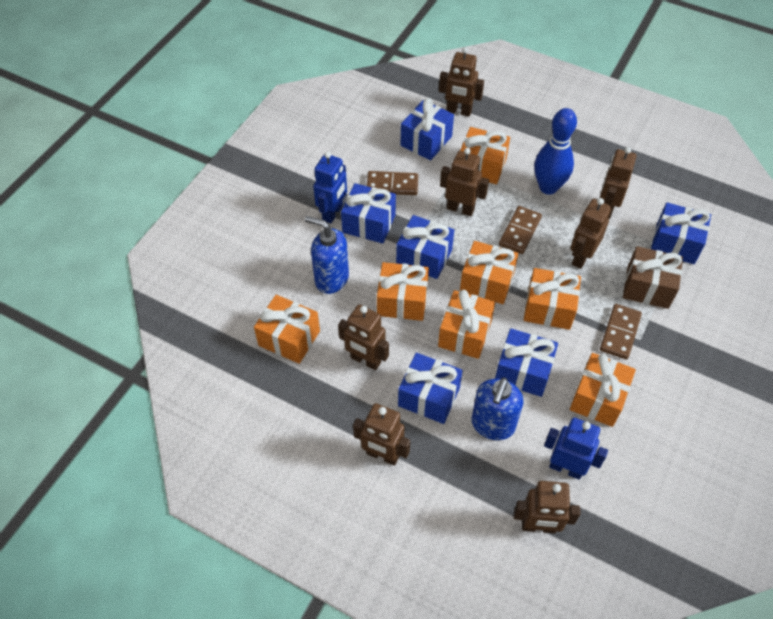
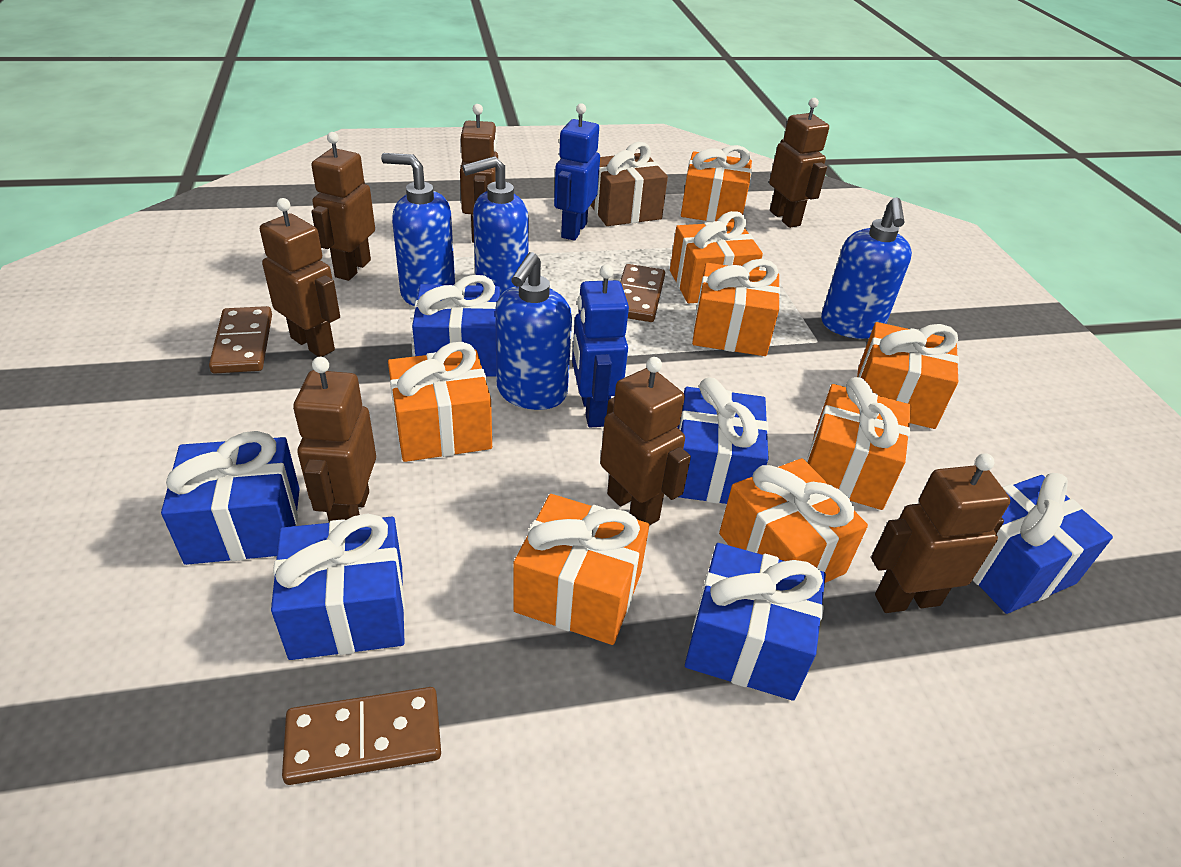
blue bowling pin: [534,108,577,195] = 1 -> none = 0
blue soap dispenser: [305,216,349,294] [471,377,524,440] = 2 -> [381,153,455,306] [463,156,529,296] [495,252,572,410] [821,197,912,339] = 4
orange gift: [254,295,320,364] [377,262,429,321] [438,290,495,359] [460,127,510,184] [460,241,518,304] [524,268,581,330] [570,353,636,427] = 7 -> [388,342,492,462] [513,494,649,645] [670,211,763,303] [681,145,752,222] [692,259,780,356] [719,458,868,583] [807,377,911,510] [857,322,959,429] = 8

